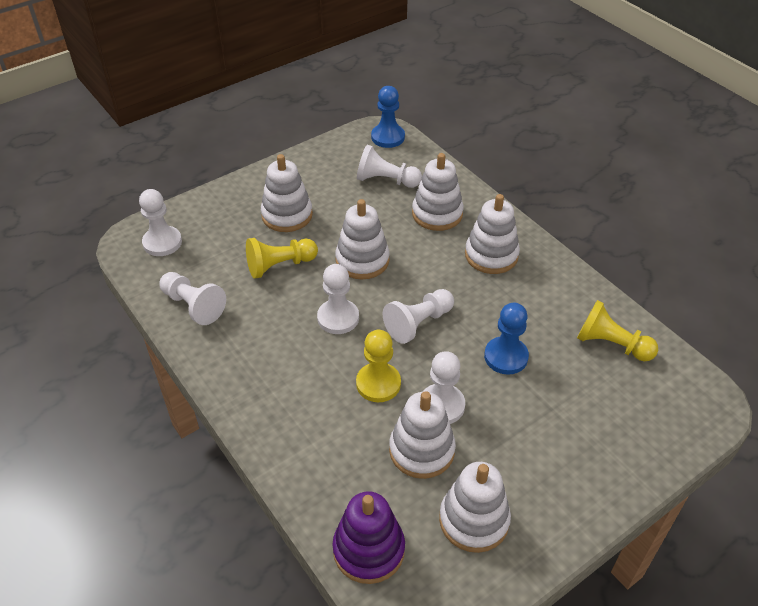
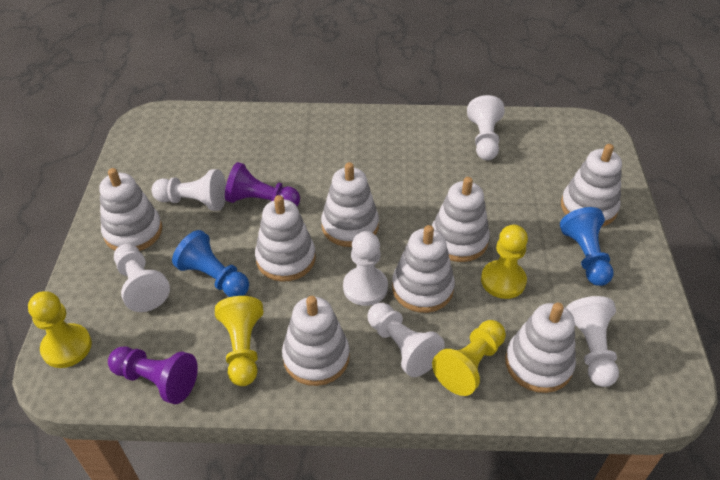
purple pawn: none = 0 -> [108,347,198,404] [225,162,300,206] = 2
purple stacking toy: [332,491,405,584] = 1 -> none = 0
white stacking toy: [261,154,313,232] [335,199,390,279] [389,391,456,479] [412,153,464,231] [439,462,511,553] [465,194,520,274] = 6 -> [99,168,162,251] [255,195,316,282] [282,296,350,386] [321,162,379,247] [392,225,455,313] [432,177,490,262] [505,303,576,393] [561,144,622,227] = 8
yellow pawn: [246,238,318,279] [356,330,401,402] [577,300,658,361] = 3 -> [28,291,92,368] [215,296,264,386] [432,320,506,396] [481,225,528,299] = 4

